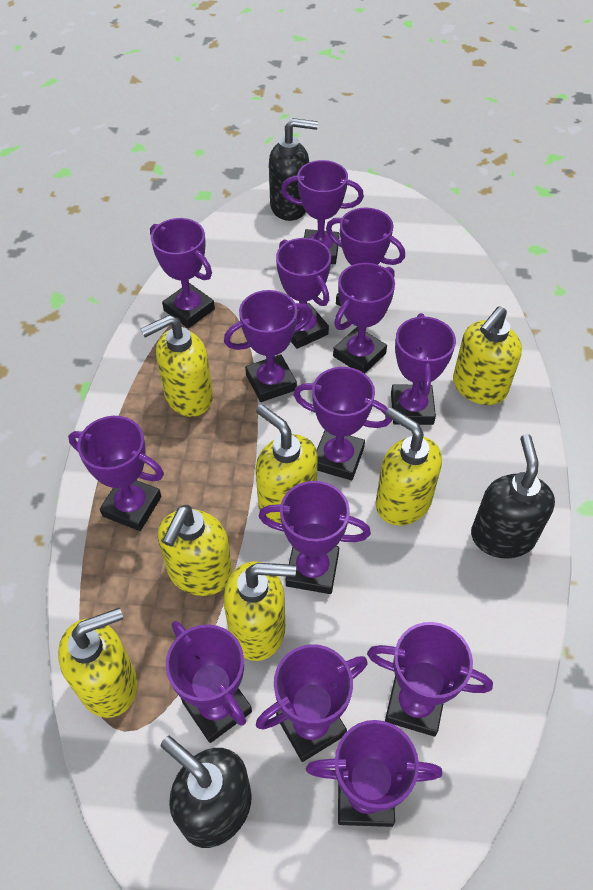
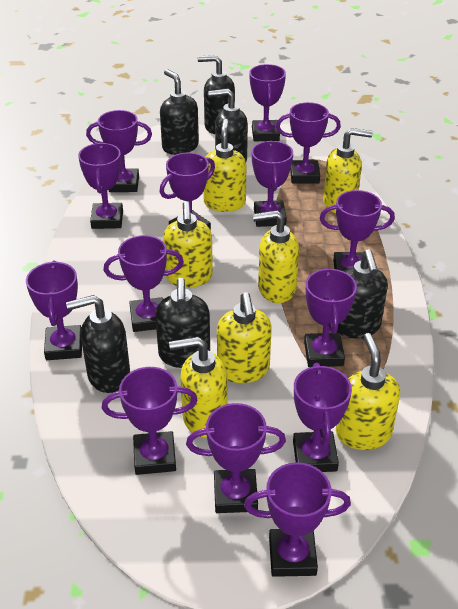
black soap dispenser: [161,735,252,848] [269,118,318,221] [471,434,555,559] = 3 -> [66,295,130,393] [155,278,210,368] [160,69,199,155] [198,55,235,134] [208,89,248,161] [337,249,388,338] = 6

